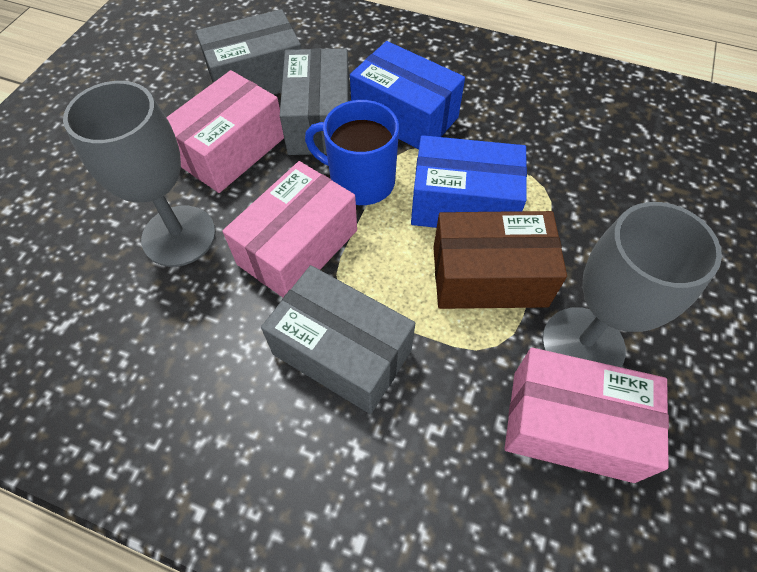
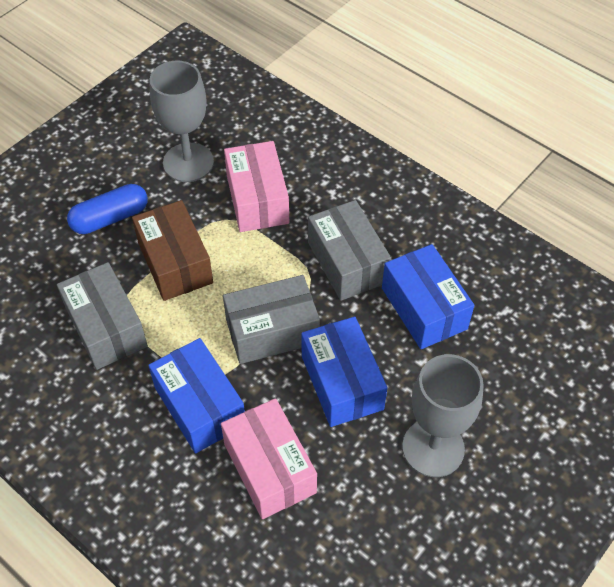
blue box: [350,41,465,149] [411,135,527,228] = 2 -> [148,338,245,453] [301,317,387,427] [382,244,474,349] = 3
blue capsule: none = 0 -> [67,184,148,234] = 1
blue mug: [305,100,399,205] = 1 -> none = 0
pink box: [166,70,284,193] [222,161,357,297] [504,348,669,483] = 3 -> [221,398,317,519] [224,141,289,232] = 2

